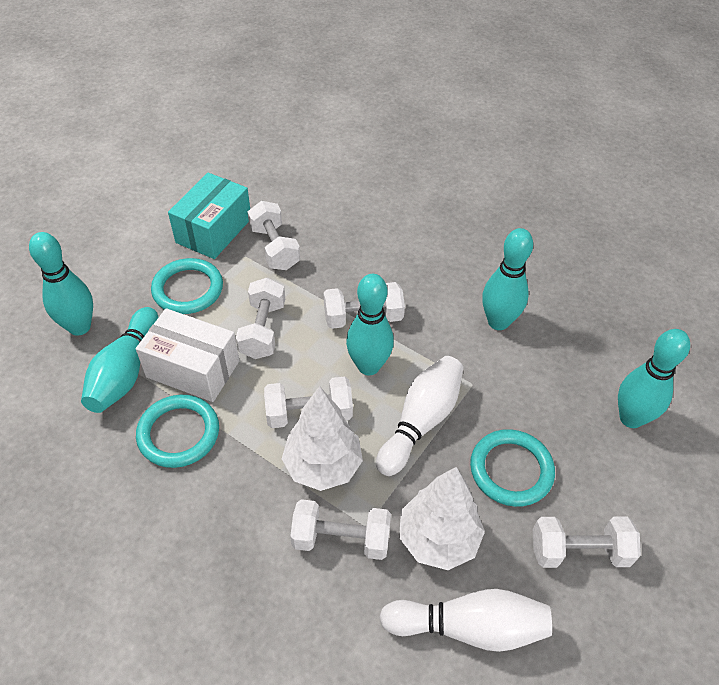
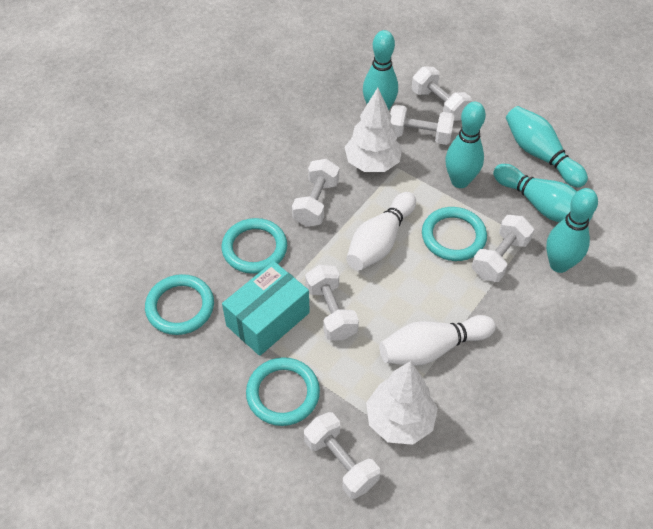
turquoise ring: [136,395,219,468] [151,258,223,314] [470,429,555,507] = 3 -> [145,274,214,335] [221,218,287,274] [246,357,320,426] [422,207,487,261] = 4
white box: [136,308,240,402] = 1 -> none = 0

